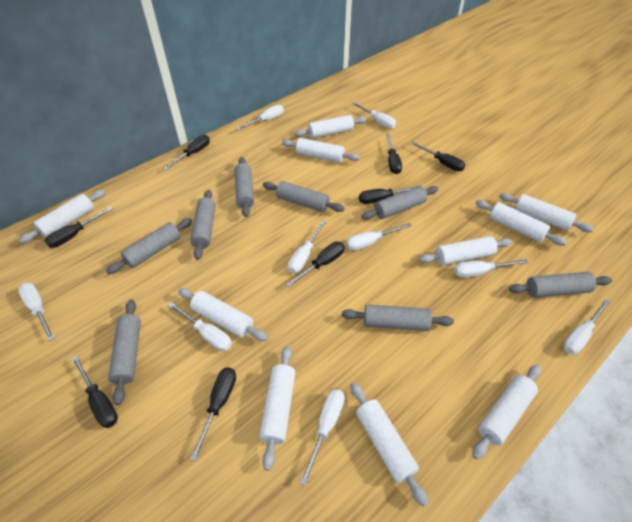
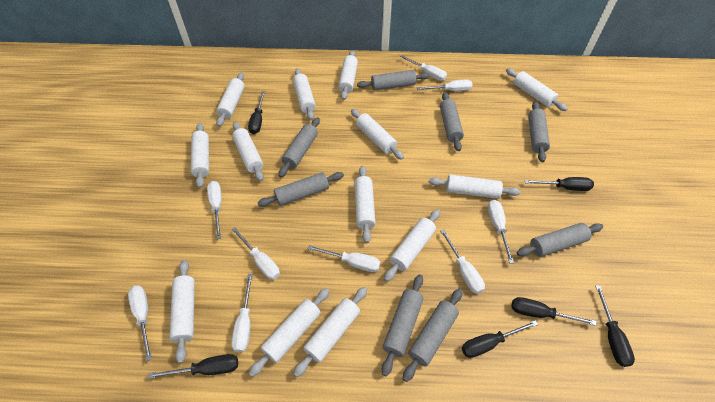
black screwdriver: [45,207,113,248] [72,355,118,428] [164,135,210,170] [190,367,236,461] [286,242,345,287] [359,186,417,204] [386,134,402,174] [411,142,465,171] = 8 -> [148,354,238,379] [248,91,265,134] [462,320,538,358] [511,297,596,326] [525,177,594,191] [595,285,635,367] = 6
white rolling pin: [19,190,106,243] [178,288,268,341] [259,346,296,470] [282,138,360,163] [294,115,367,139] [351,382,428,507] [419,236,512,265] [472,365,541,459] [476,200,567,246] [499,193,594,232] = 10 -> [169,260,195,364] [191,123,209,188] [216,73,245,127] [232,122,264,181] [249,288,330,377] [293,68,316,120] [293,287,367,377] [338,50,358,100] [351,109,404,160] [355,166,376,243] [384,209,440,282] [429,174,521,199] [506,68,568,111] = 13

